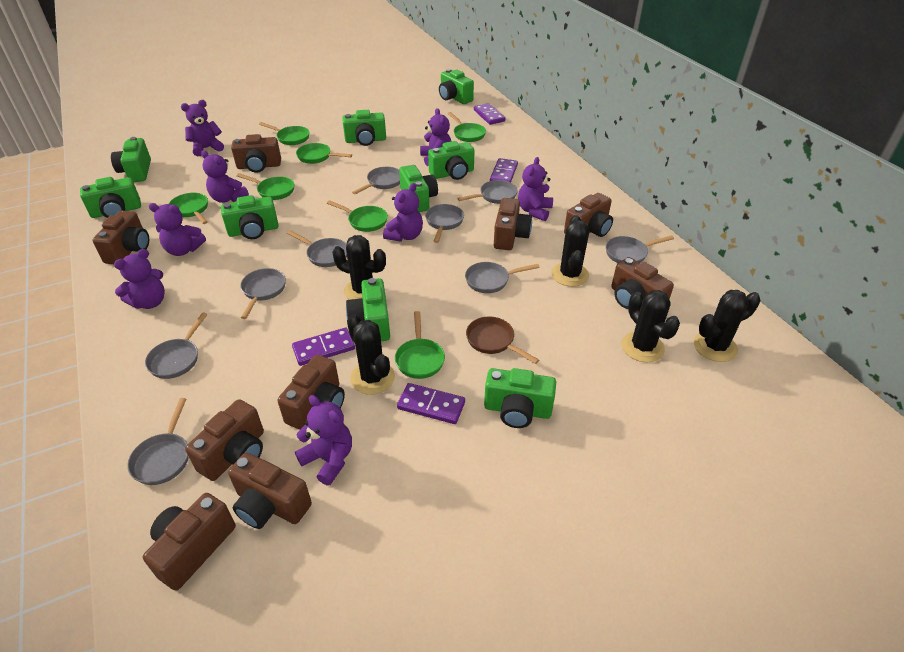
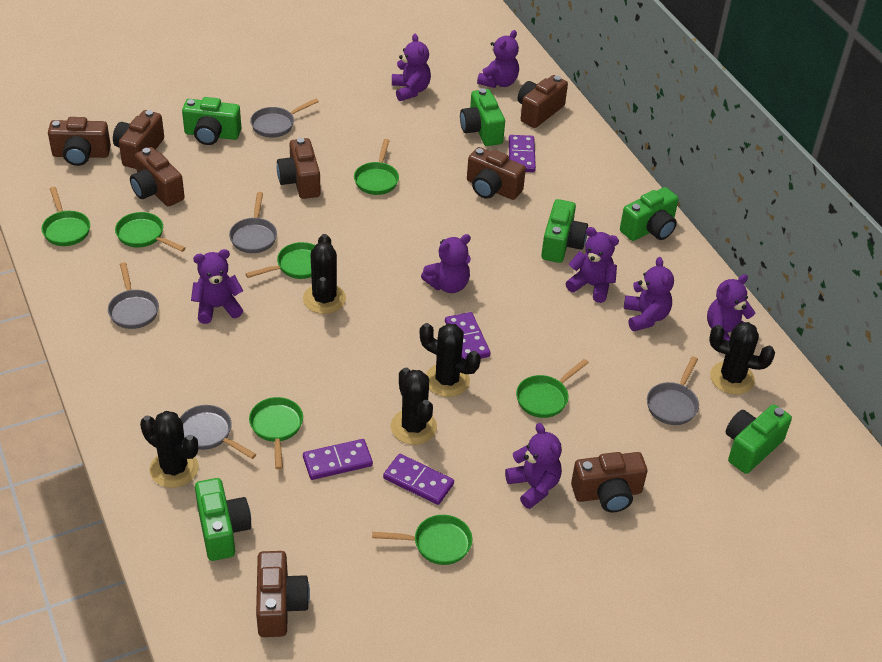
brown camera: [92,211,149,264] [143,493,236,591] [185,399,264,481] [228,452,312,529] [231,134,281,173] [277,355,345,430] [494,198,532,250] [564,193,613,237] [611,257,674,309] = 9 -> [48,117,111,166] [113,110,164,169] [130,147,185,206] [256,551,310,637] [277,138,321,199] [467,147,526,200] [518,75,568,128] [571,452,647,512] = 8
brown pan: [466,317,539,364] = 1 -> none = 0
green camera: [80,177,141,218] [111,137,151,182] [221,195,278,239] [342,110,386,146] [346,278,390,341] [399,165,438,212] [428,141,475,180] [439,69,474,104] [484,368,556,428] = 9 -> [182,97,241,145] [195,478,251,561] [460,88,505,146] [541,199,588,263] [620,187,679,241] [726,404,792,474] = 6
grey pan: [127,398,189,485] [145,312,207,379] [240,268,286,319] [287,230,347,267] [352,167,400,195] [425,204,464,243] [457,180,518,204] [465,262,540,293] [606,235,674,263] = 9 -> [108,262,159,329] [180,405,256,459] [229,192,277,253] [250,99,319,138] [647,356,699,425] = 5

